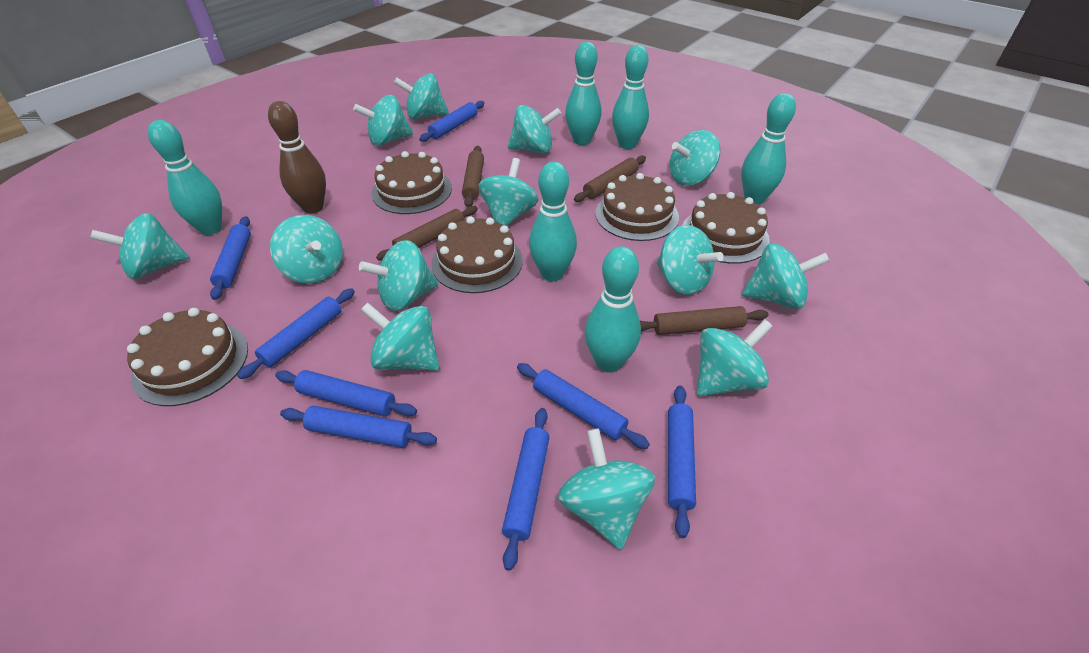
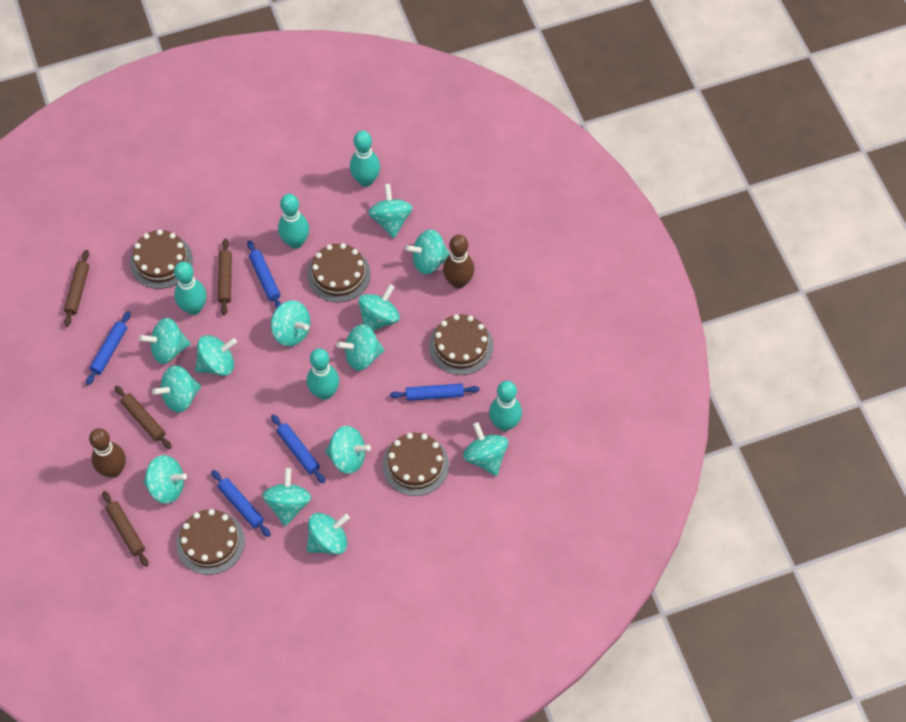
blue rolling pin: [210,216,251,300] [237,288,355,379] [275,370,417,416] [280,406,437,448] [419,101,485,142] [502,408,550,571] [517,363,650,449] [668,386,696,538] = 8 -> [86,311,131,385] [211,470,271,537] [247,240,281,309] [271,414,325,483] [390,383,479,401] = 5
brown bowling pin: [268,101,326,214] = 1 -> [89,428,126,478] [443,235,474,289] = 2
turquoise bowling pin: [148,120,222,235] [529,161,577,281] [565,42,601,145] [585,246,641,373] [612,45,649,149] [741,93,796,205] = 6 -> [174,262,207,315] [278,194,309,249] [307,348,339,400] [350,131,380,187] [489,381,522,431] = 5

